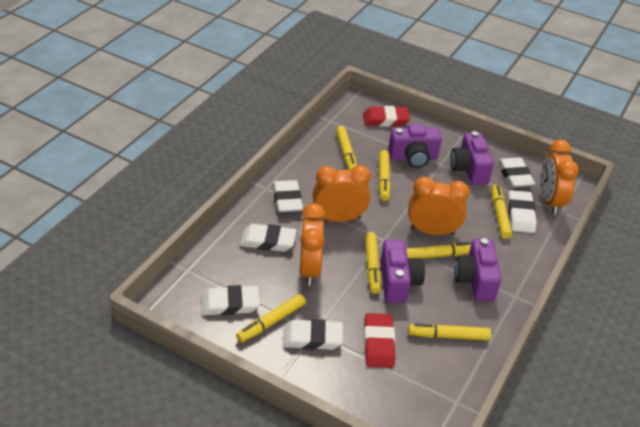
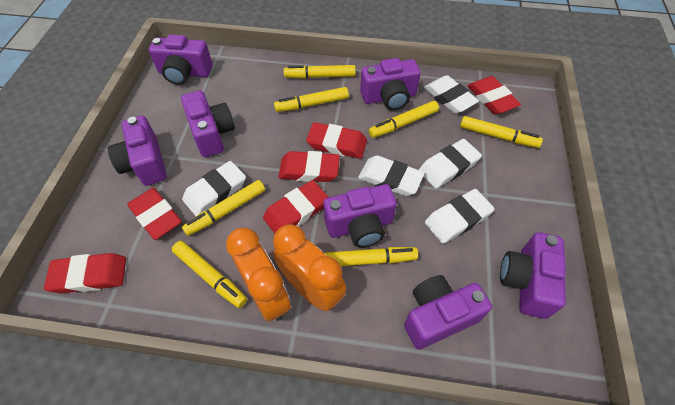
orange clock: [299,203,325,286] [313,165,371,222] [408,176,470,235] [541,140,579,214] = 4 -> [226,228,291,321] [273,224,347,311] = 2
purple camera: [380,240,425,303] [388,124,442,168] [450,131,494,185] [454,238,501,301] = 4 -> [108,115,167,186] [149,34,212,85] [181,90,235,157] [324,184,397,248] [360,58,421,110] [404,275,492,350] [500,232,566,319] = 7
red eraser: [363,106,410,127] [364,313,395,368] = 2 -> [44,253,126,293] [127,188,182,240] [263,180,329,233] [278,151,340,182] [306,122,367,159] [467,76,521,114] = 6
white eraser: [201,285,260,316] [240,224,296,252] [273,180,303,212] [283,319,343,350] [497,157,535,188] [508,190,537,233] = 6 -> [182,161,246,216] [358,155,424,196] [419,139,482,189] [424,75,479,114] [425,189,494,244] = 5

